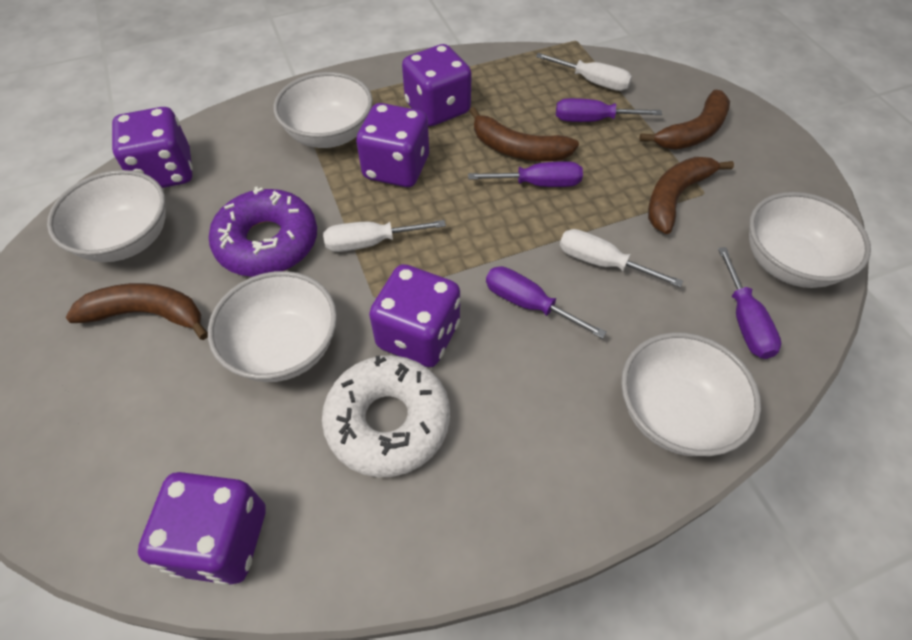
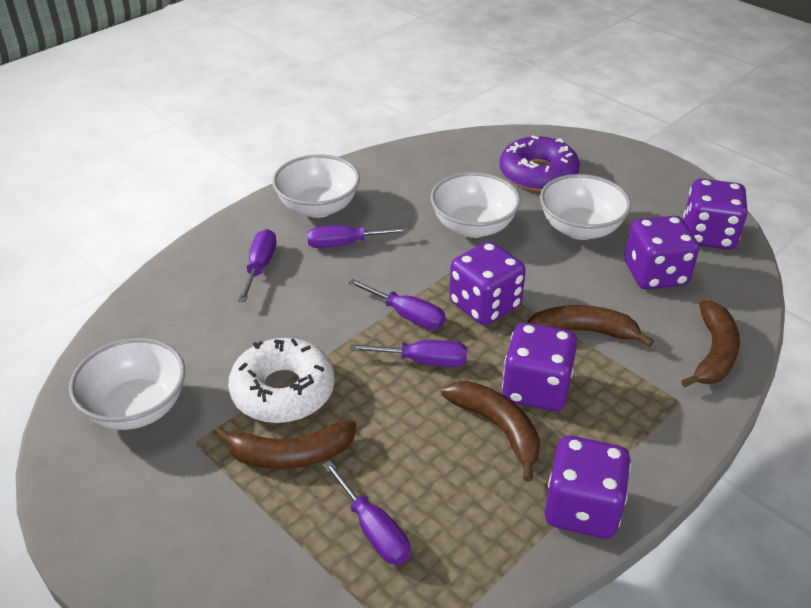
purple screwdriver: [468,161,583,187] [486,266,607,339] [556,98,662,122] [718,247,781,359] = 4 -> [238,229,276,302] [307,225,409,248] [323,460,410,565] [349,279,446,329] [349,340,467,367] = 5
white bowl: [47,170,166,262] [208,271,337,382] [274,72,373,148] [621,332,761,456] [749,192,871,288] = 5 -> [69,338,185,430] [272,154,360,218] [430,172,521,238] [540,174,631,240] = 4
white screwdriver: [323,220,446,252] [536,53,632,91] [560,229,683,288] = 3 -> none = 0

